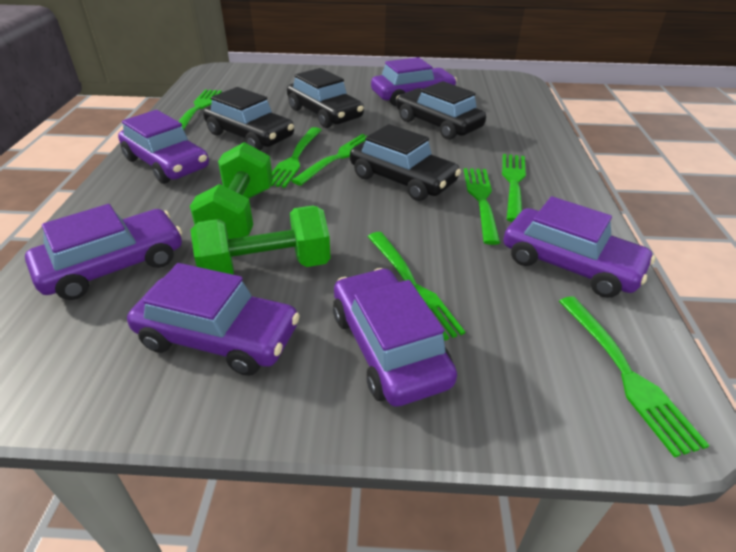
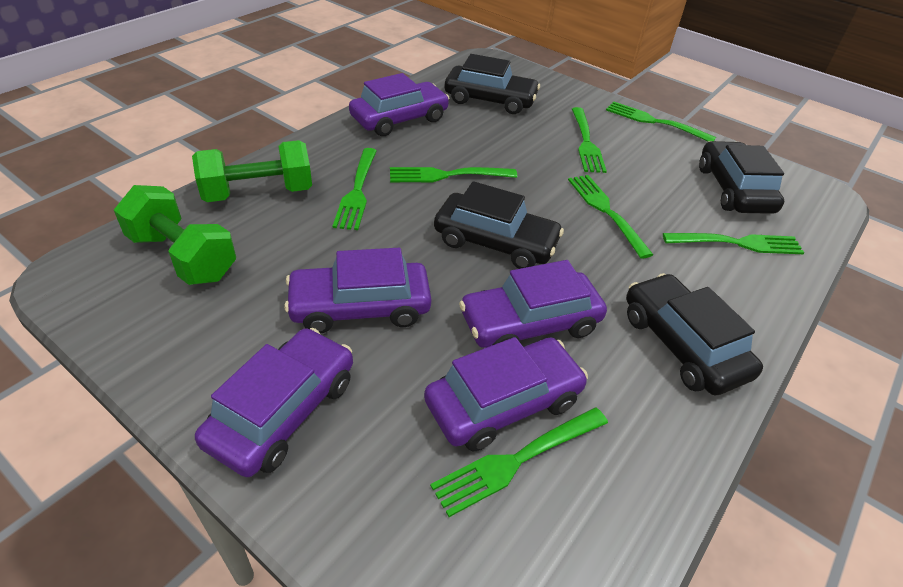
purple car: [25,204,182,300] [118,110,209,184] [127,263,300,376] [333,268,457,407] [371,57,457,106] [503,196,655,298] = 6 -> [195,328,353,477] [284,248,431,334] [349,73,450,136] [424,337,588,451] [459,260,607,348] = 5

